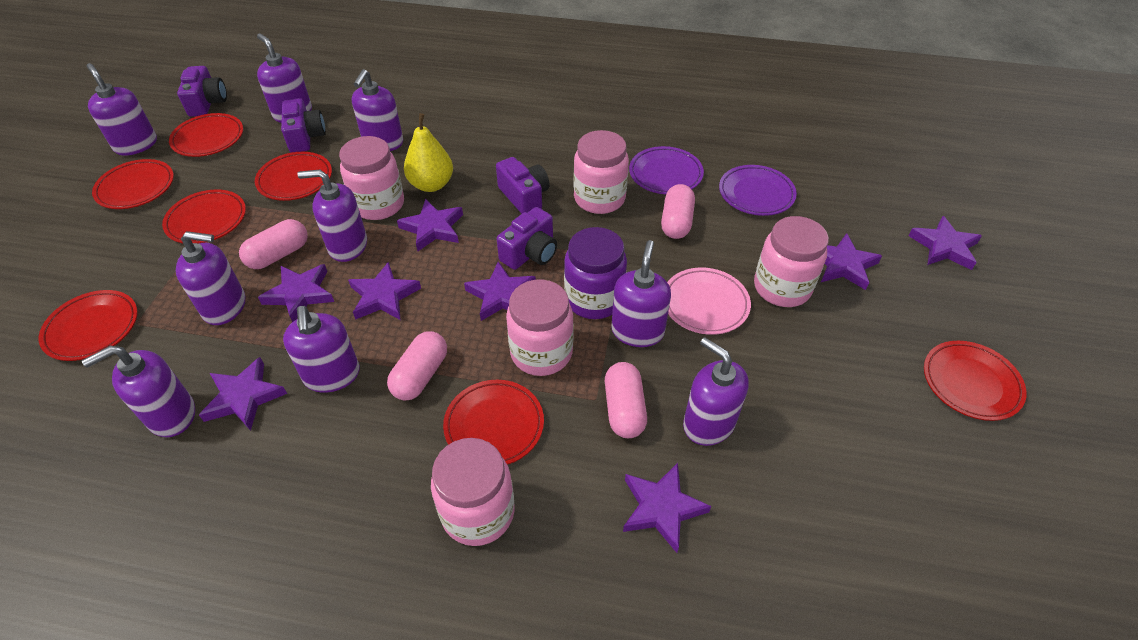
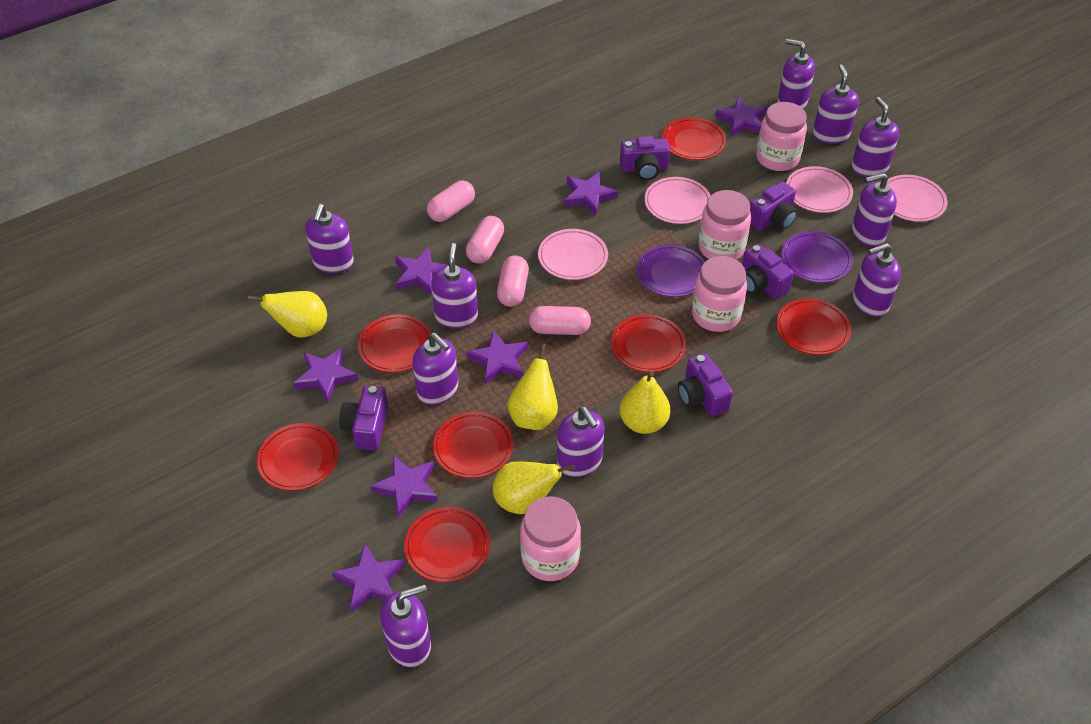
pink jar: [339,136,404,220] [431,438,515,546] [506,279,574,376] [574,130,629,214] [754,216,829,307] = 5 -> [520,496,581,581] [692,256,747,332] [698,190,751,260] [756,102,807,171] = 4
pink plate: [667,268,751,335] = 1 -> [538,229,608,280] [644,177,711,224] [786,166,853,213] [887,175,948,222] = 4
purple camera: [177,66,227,117] [281,98,326,153] [496,157,550,214] [497,207,557,270] = 4 -> [339,386,388,450] [620,136,670,180] [678,354,733,417] [742,244,794,299] [750,182,797,231] = 5
purple jar: [564,227,627,319] = 1 -> none = 0
purple soap dispenser: [82,346,195,437] [87,63,157,155] [176,231,245,325] [257,34,312,123] [283,306,360,393] [297,170,367,262] [352,69,403,151] [611,240,671,347] [683,337,749,446] = 9 -> [305,204,354,274] [380,584,431,668] [412,333,459,405] [431,243,478,329] [557,407,605,478] [777,39,815,109] [813,64,859,144] [852,97,899,177] [852,173,897,247] [853,243,901,317] = 10
purple star: [199,357,287,431] [258,264,334,322] [348,262,421,320] [397,199,463,251] [464,261,536,321] [623,463,711,553] [821,233,882,290] [908,216,982,270] = 8 -> [293,348,358,402] [331,544,405,613] [370,455,438,518] [395,247,449,296] [467,330,528,384] [564,172,618,215] [715,97,767,136] = 7
yellow pear: [404,113,453,192] = 1 -> [247,291,327,338] [493,461,575,514] [507,343,558,430] [620,371,670,434] = 4

